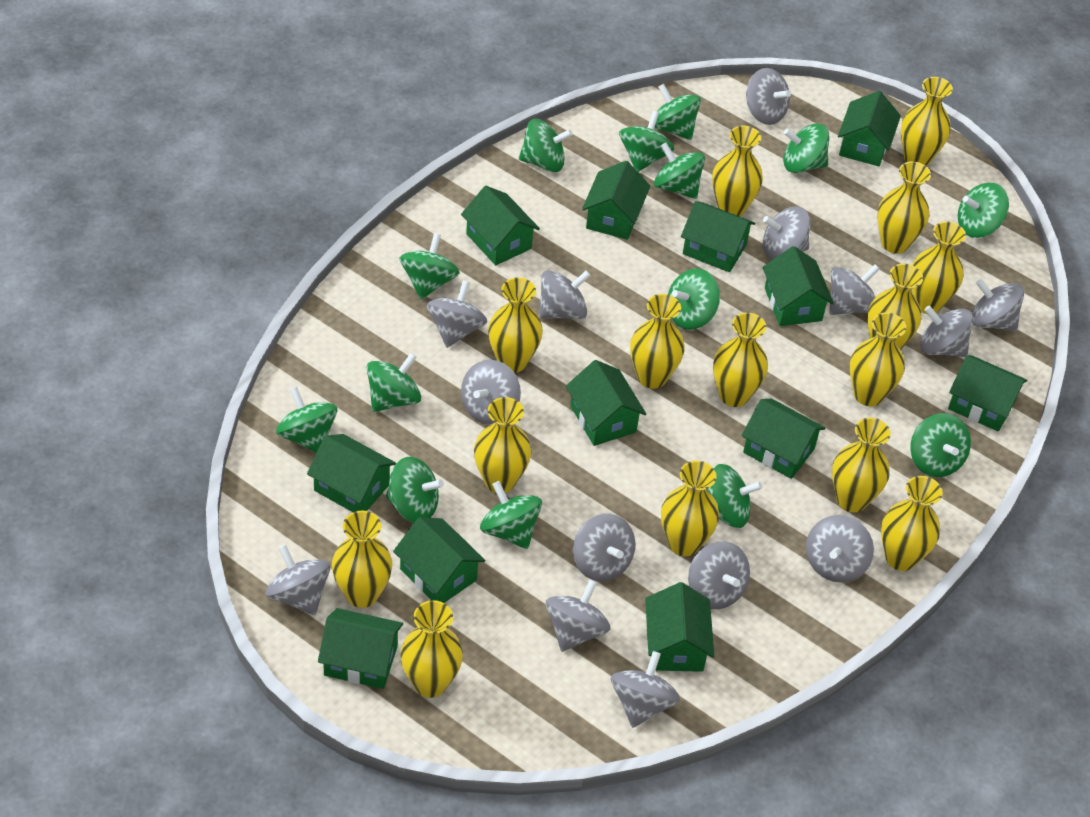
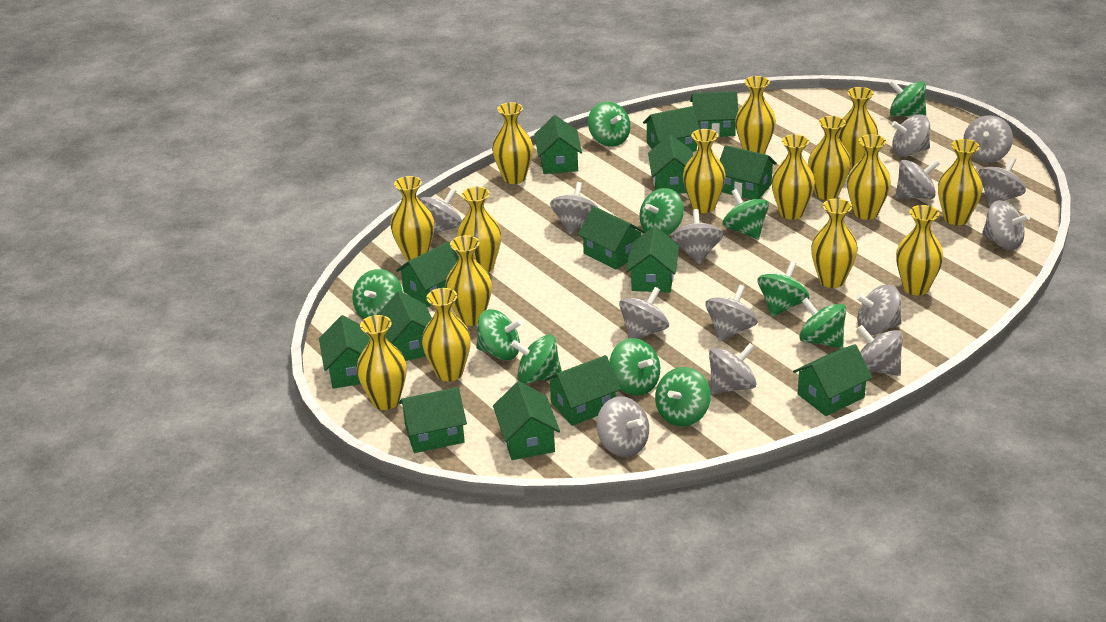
green house: [307,434,396,512] [318,608,403,689] [393,517,485,603] [461,186,540,265] [566,360,646,446] [582,161,650,240] [645,582,714,672] [681,201,755,272] [742,399,825,479] [763,246,834,326] [838,91,901,166] [948,355,1027,432] = 12 -> [319,315,370,389] [377,291,432,361] [396,241,459,307] [399,387,467,453] [493,381,560,460] [534,115,582,174] [545,355,621,426] [578,206,646,269] [626,226,679,293] [643,106,700,152] [648,134,693,194] [690,91,738,137] [720,145,777,200] [793,344,873,416] = 14
green spinning top: [276,386,337,453] [367,353,421,412] [386,456,444,523] [399,233,460,299] [480,481,542,549] [519,119,573,172] [619,111,674,172] [654,143,705,199] [655,84,701,140] [668,268,720,330] [707,464,762,528] [783,123,829,173] [910,413,971,477] [958,183,1009,238] = 14 -> [352,269,403,319] [476,309,522,360] [511,335,562,384] [588,101,631,147] [609,338,660,396] [640,188,684,235] [655,367,711,426] [723,189,769,240] [758,261,809,317] [799,298,846,348] [889,80,926,117] = 11

